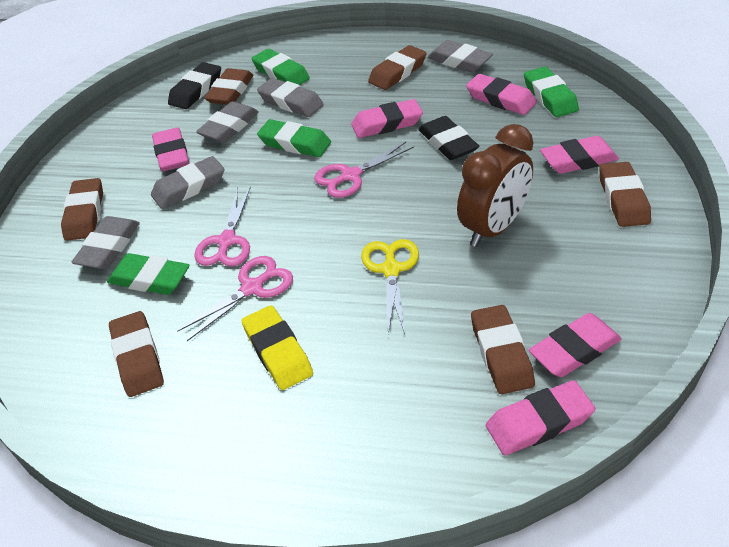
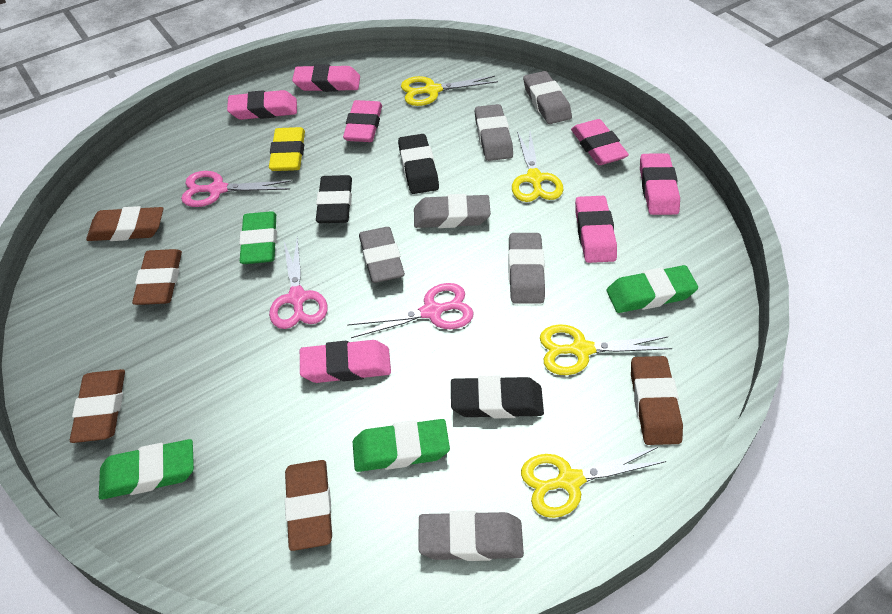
black eraser: [168,62,221,109] [418,116,479,160] = 2 -> [316,175,352,223] [398,134,439,194] [451,376,544,418] = 3
brown clock: [457,124,534,247] = 1 -> none = 0
brown eraser: [61,178,103,241] [109,311,164,397] [205,68,253,105] [368,45,427,90] [471,305,535,394] [599,162,651,227] = 6 -> [70,369,125,443] [86,206,163,241] [132,249,182,305] [285,460,332,551] [631,356,683,445] = 5
grey eraser: [71,216,140,269] [151,156,225,209] [196,101,259,143] [257,78,324,117] [427,40,493,72] = 5 -> [359,227,405,283] [414,194,491,228] [418,511,524,561] [475,104,513,161] [508,233,545,303] [523,71,572,124] = 6
pink eraser: [152,127,190,171] [351,99,423,138] [466,74,537,115] [486,380,596,455] [529,313,621,377] [540,136,619,174] = 6 -> [227,90,297,120] [292,64,360,92] [300,340,391,383] [343,100,382,142] [571,119,629,165] [575,196,617,263] [640,153,680,215] = 7
yellow scissors: [361,239,419,334] = 1 -> [401,76,498,106] [512,131,563,202] [521,447,666,518] [540,324,672,375] = 4

